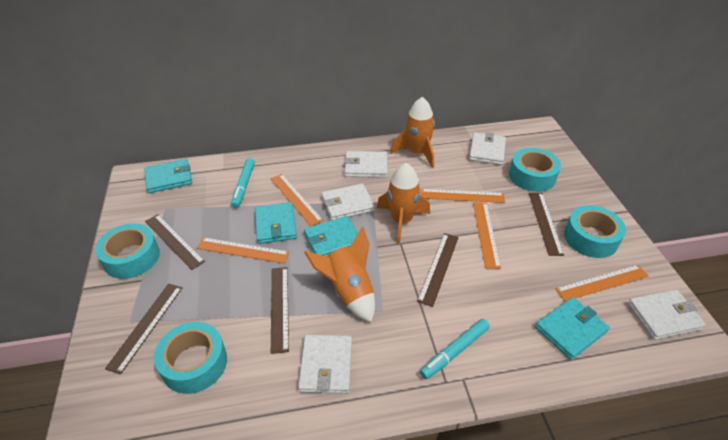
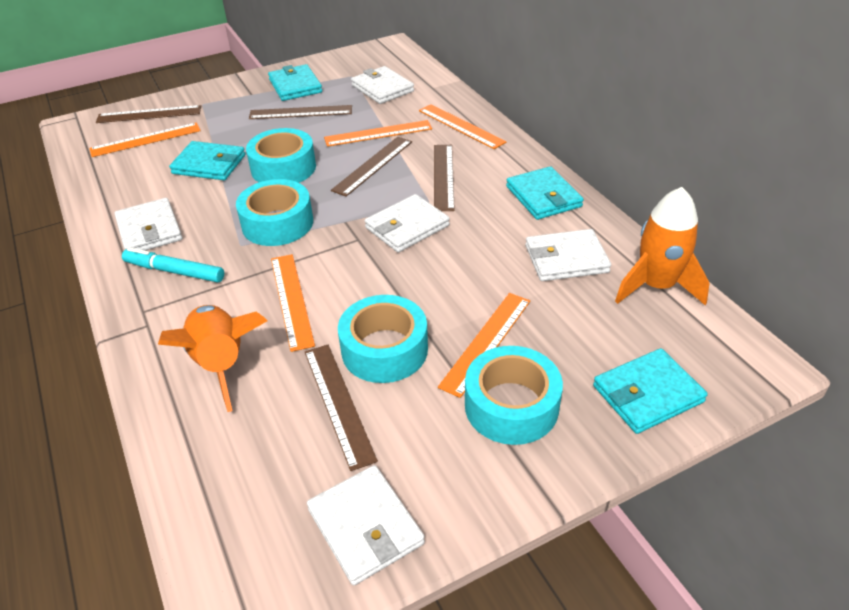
orange rocket: [304,227,375,322] [377,163,430,244] [390,97,435,168] = 3 -> [158,305,267,412] [615,187,710,306] = 2
turquoise marker: [231,158,255,208] [420,319,490,379] = 2 -> [122,247,224,283] = 1

